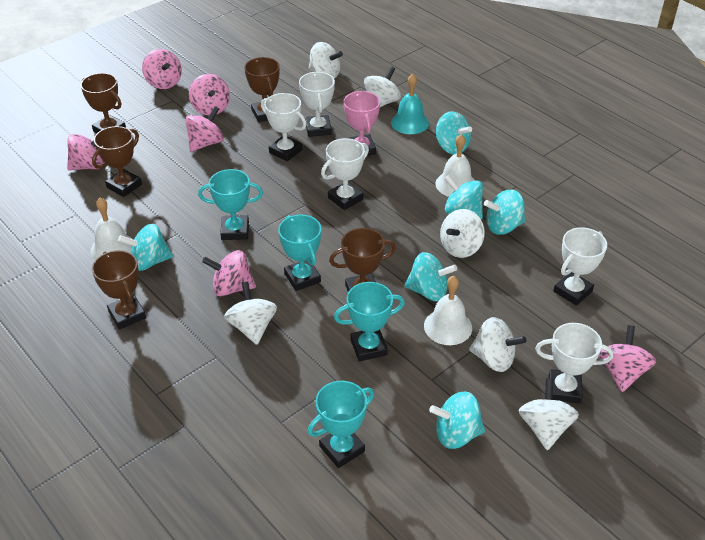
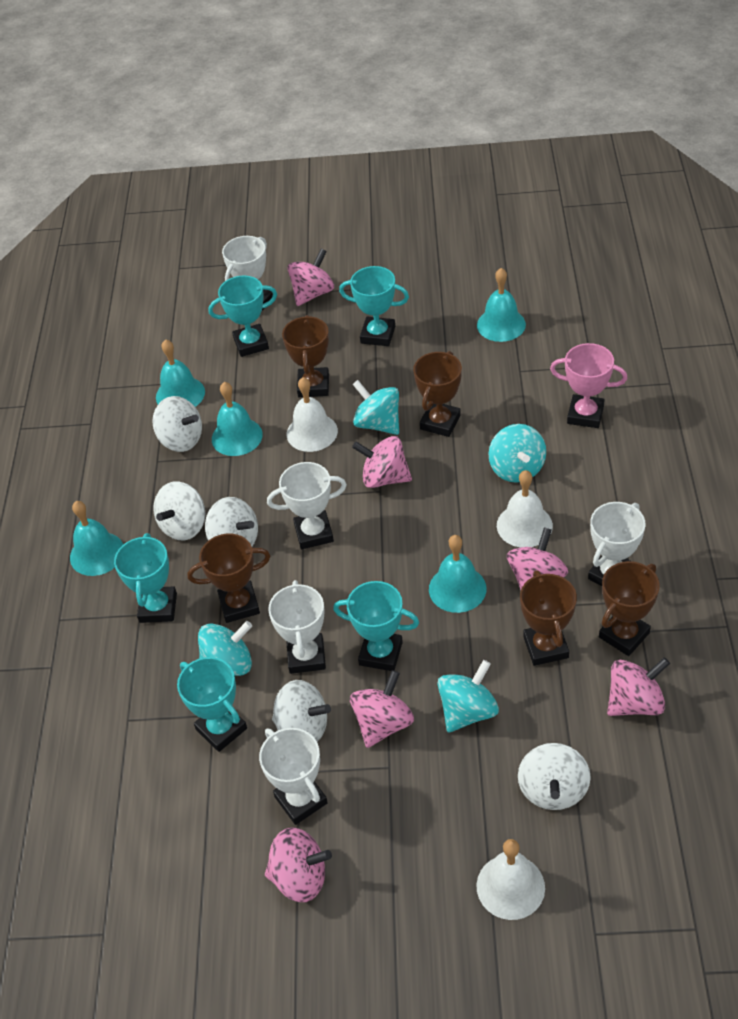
turquoise bell: [391,74,429,134] = 1 -> [70,501,123,576] [156,339,205,407] [212,382,263,456] [429,535,487,613] [477,268,526,342] = 5
turquoise spinning top: [118,224,173,271] [405,252,457,301] [429,392,485,449] [436,111,472,154] [444,175,483,220] [484,190,525,235] = 6 -> [198,621,252,676] [353,380,399,435] [437,660,499,733] [488,424,546,483] = 4
turquoise trophy: [198,169,263,240] [278,215,321,291] [307,381,374,468] [334,282,405,362] = 4 -> [114,533,177,623] [177,657,247,752] [208,275,277,357] [333,581,419,671] [339,266,409,346] = 5
white spinning top: [224,282,277,345] [309,42,343,79] [364,66,401,107] [440,209,485,258] [469,317,526,372] [519,379,579,450] = 6 -> [152,396,202,452] [153,482,205,540] [205,497,258,547] [272,680,331,742] [518,743,591,810] = 5

